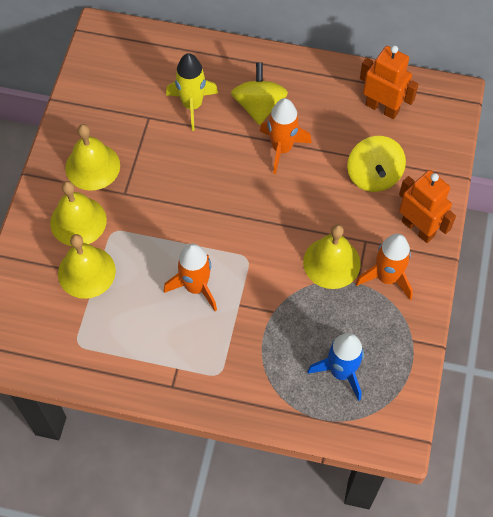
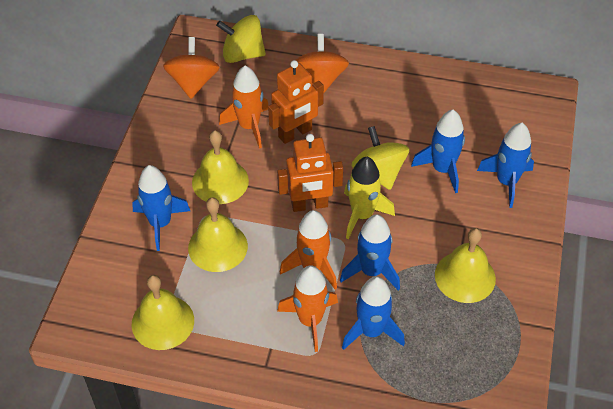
blue rocket: [308,333,364,401] = 1 -> [132,165,190,251] [340,214,400,291] [342,276,405,350] [411,110,465,193] [477,123,534,208] = 5
orange spinning top: none = 0 -> [163,37,220,99] [296,34,349,93] = 2

